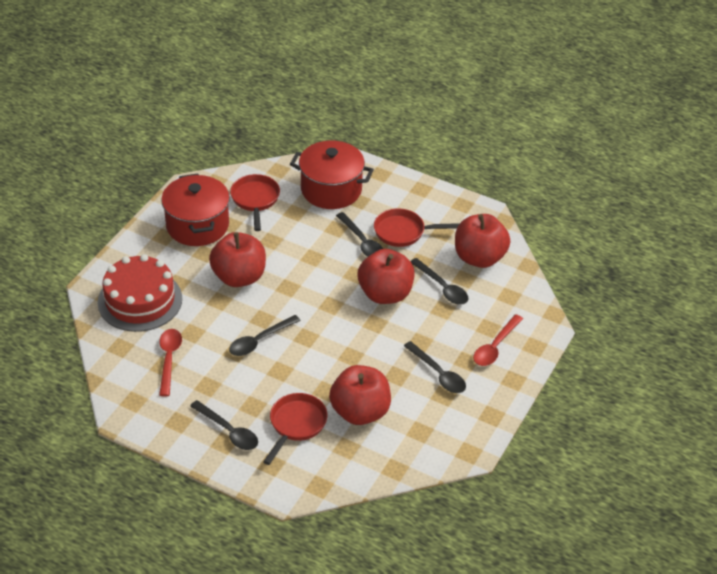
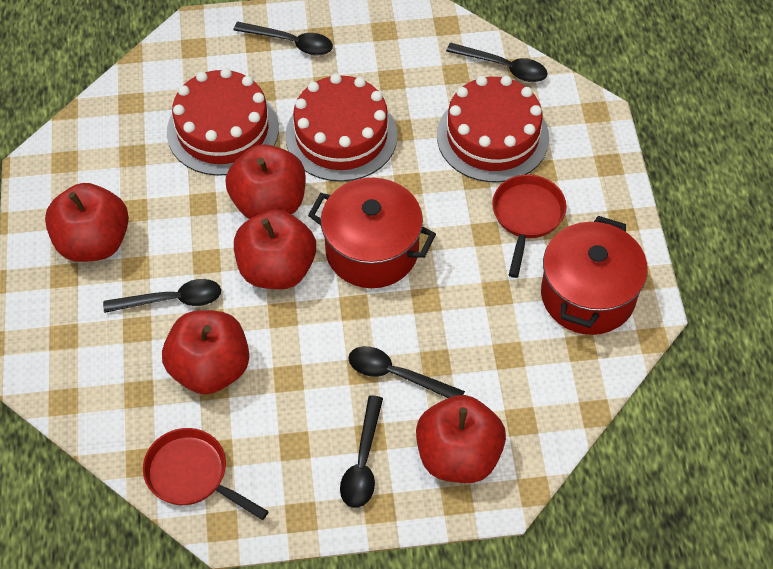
red apple: [209,232,266,287] [329,365,391,425] [358,249,415,304] [455,214,510,268] = 4 -> [45,183,129,262] [162,310,249,395] [226,144,306,219] [234,209,316,289] [416,395,506,483] = 5
red cake: [97,254,182,332] = 1 -> [167,68,279,176] [285,74,398,182] [437,76,549,182] = 3
red pan: [230,174,280,231] [263,393,327,465] [374,208,460,247] = 3 -> [143,428,269,520] [492,175,567,278] = 2
red spoon: [159,329,182,396] [473,314,523,366] = 2 -> none = 0

